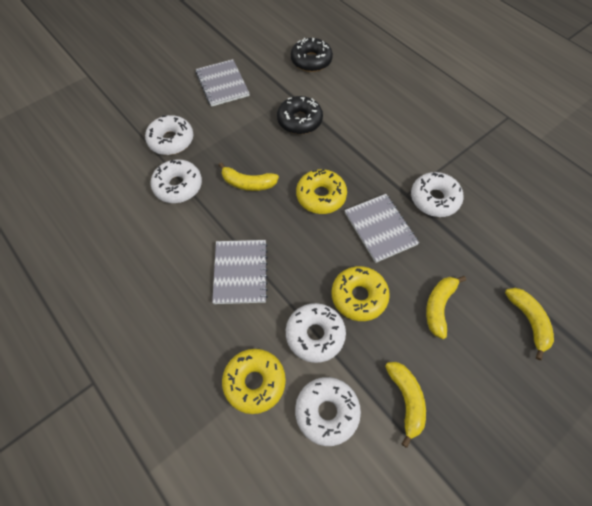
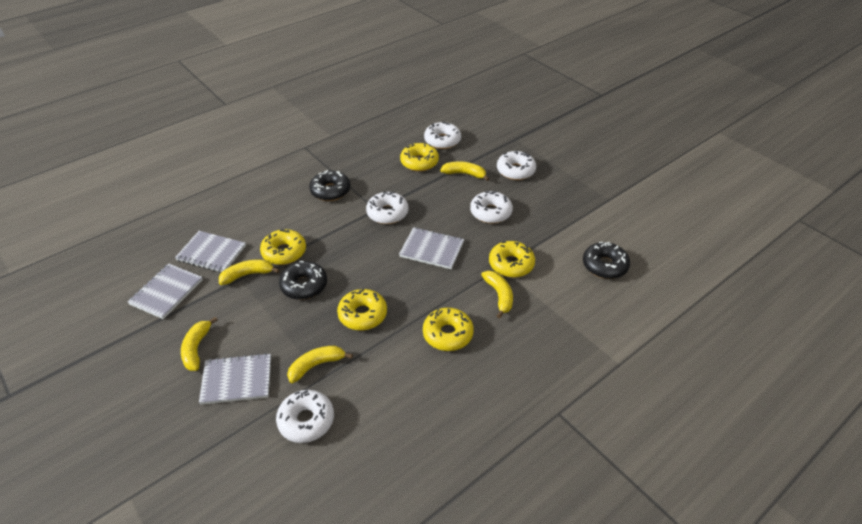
black donut: [277,96,323,134] [291,38,333,72] = 2 -> [279,261,327,300] [309,170,351,201] [583,242,630,279] = 3
grey notebook: [196,59,250,107] [212,240,268,304] [345,194,419,263] = 3 -> [128,264,203,319] [175,231,246,273] [199,353,271,404] [399,227,464,269] = 4
yellow banana: [219,162,279,191] [385,362,426,448] [426,276,466,339] [505,288,554,360] = 4 -> [181,317,218,371] [219,260,280,285] [287,346,353,383] [440,162,489,181] [481,271,513,318] = 5
yellow donut: [222,349,286,414] [296,169,347,214] [331,266,390,321] = 3 -> [260,229,306,265] [337,289,387,330] [400,143,439,171] [423,308,474,351] [489,241,535,278] = 5

